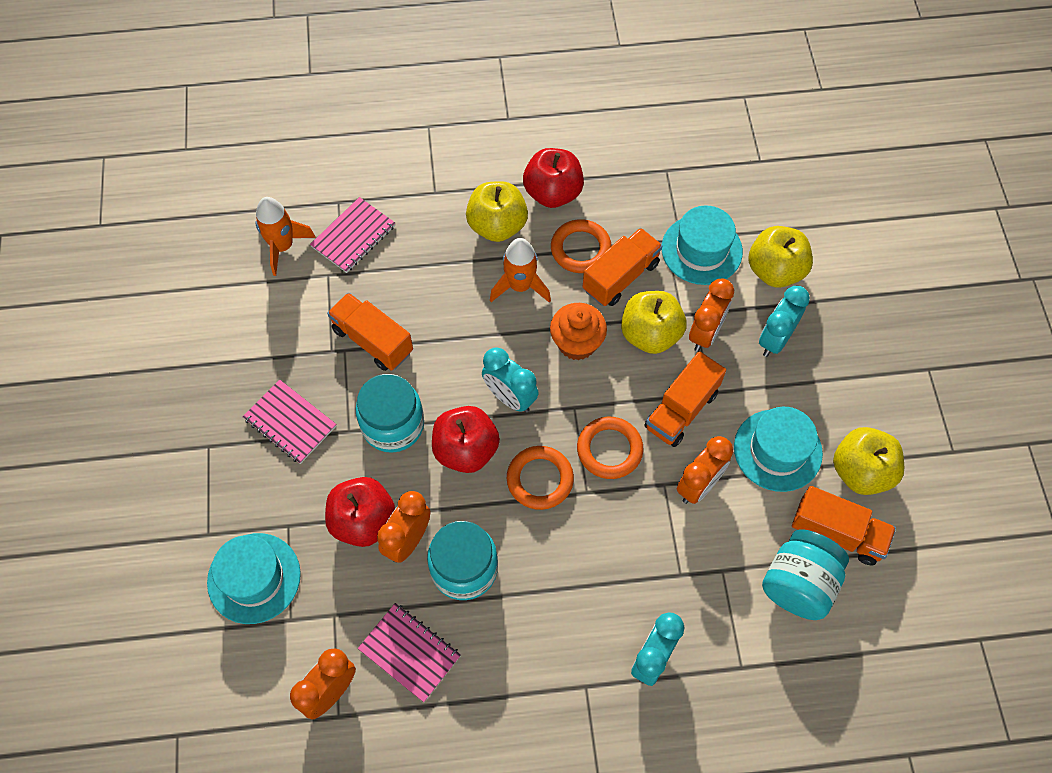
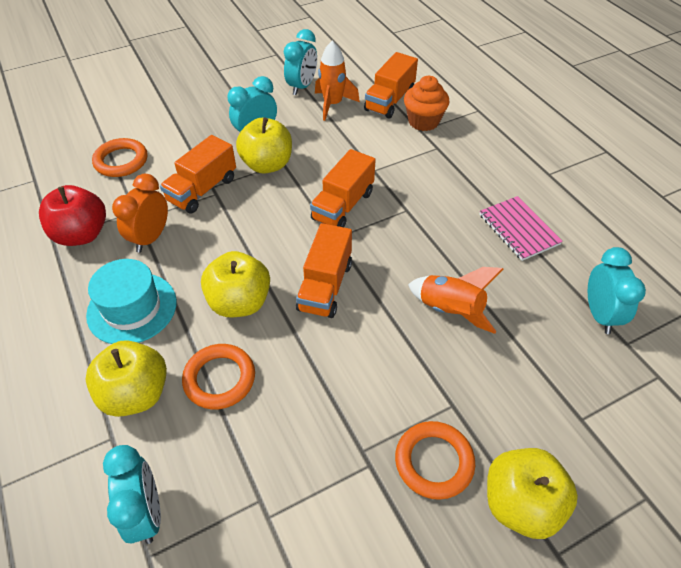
orange clock: [290,648,356,720] [377,491,431,563] [676,436,733,504] [689,279,734,352] = 4 -> [112,174,168,253] = 1
pink notebook: [243,380,336,464] [310,197,395,273] [358,603,461,702] = 3 -> [479,196,563,261] = 1
red apple: [325,477,395,547] [432,406,500,473] [523,148,584,208] = 3 -> [39,185,106,246] = 1
turquoise clock: [482,347,539,412] [631,613,685,686] [759,286,810,357] = 3 -> [103,445,161,544] [228,76,277,132] [284,29,317,95] [588,247,646,334] = 4
turquoise hat: [207,533,301,624] [662,205,743,285] [734,407,823,492] = 3 -> [86,259,177,344] = 1
turquoise jar: [356,374,424,453] [427,521,498,600] [762,529,849,620] = 3 -> none = 0

